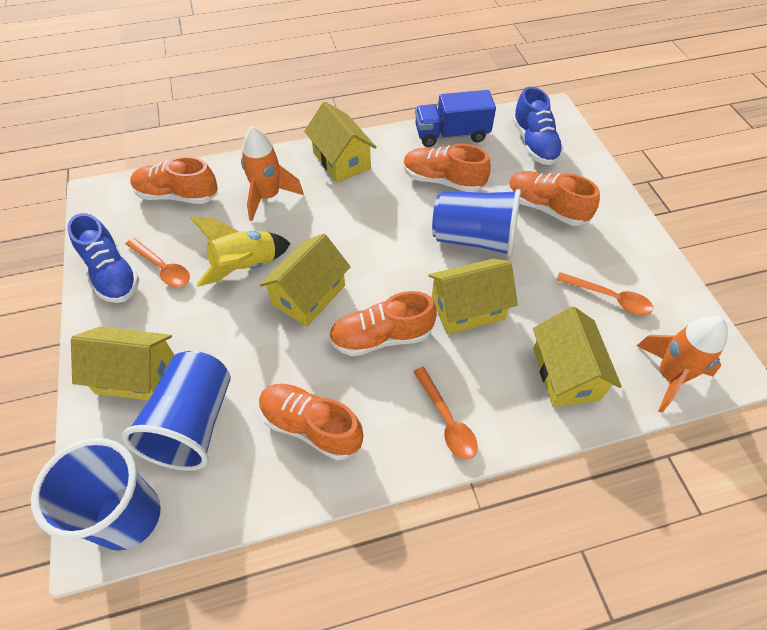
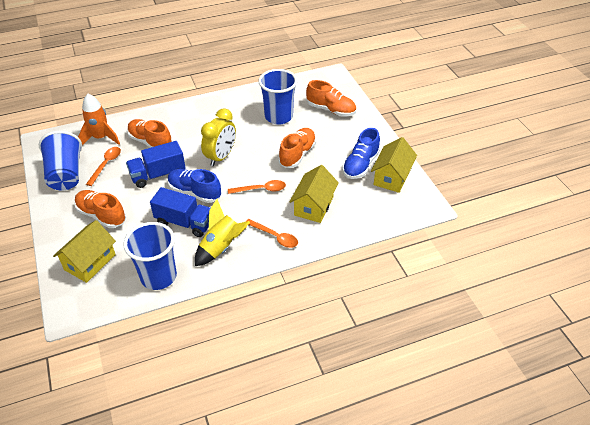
blue truck: [415,90,496,147] = 1 -> [126,141,185,188] [150,187,210,237] = 2
orange rocket: [241,126,304,221] [637,316,728,413] = 2 -> [78,94,120,145] = 1
orange shoe: [130,156,218,204] [259,384,363,460] [329,291,437,356] [403,144,491,192] [508,171,600,226] = 5 -> [74,190,126,228] [127,119,172,148] [278,128,316,168] [306,80,356,116] = 4
yellow clock: none = 0 -> [201,108,236,166] = 1
yellow house: [71,327,174,401] [259,233,350,327] [304,102,376,183] [428,259,518,334] [533,306,622,407] = 5 -> [53,220,116,283] [289,165,339,223] [371,137,417,193] = 3

